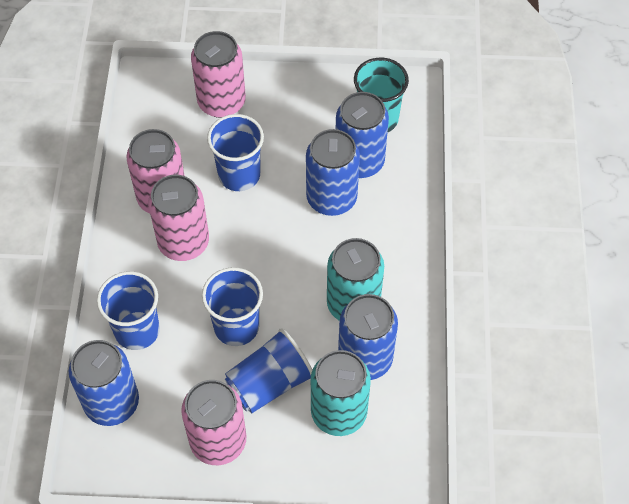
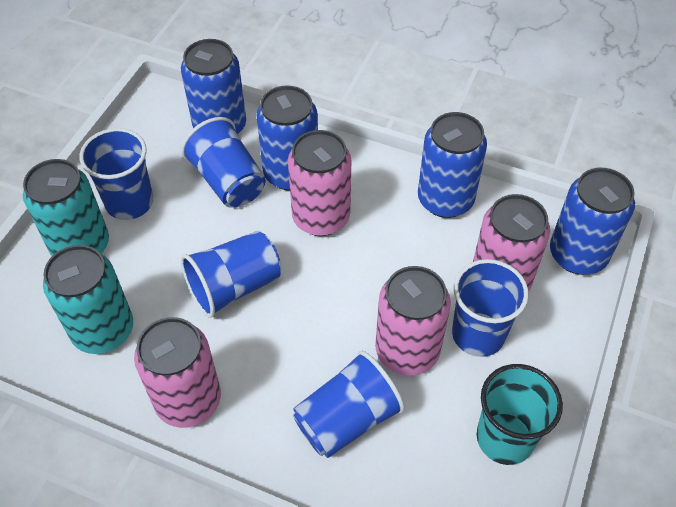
blue cup: [97,271,160,350] [202,267,263,346] [207,114,264,191] [225,328,313,413] = 4 -> [79,128,153,220] [181,117,266,208] [181,231,281,318] [293,351,405,458] [452,259,529,357] = 5

